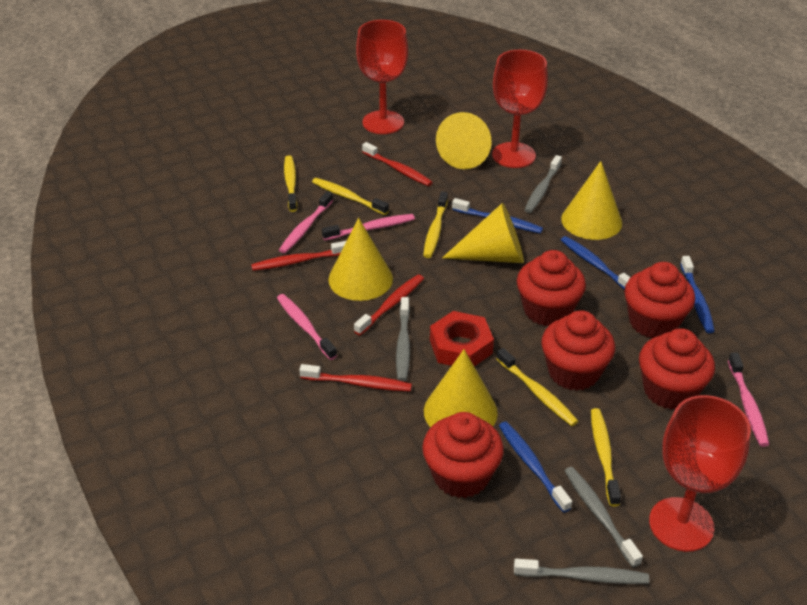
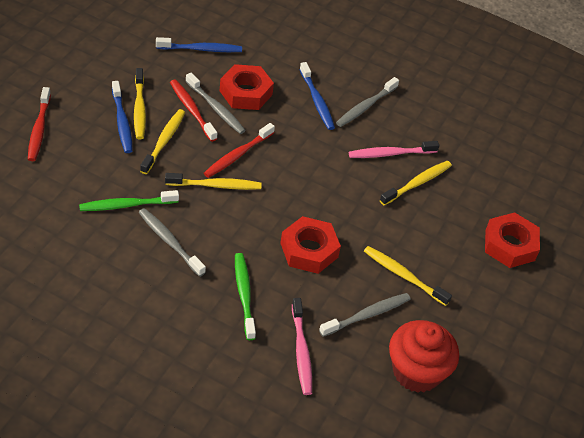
blue toothbrush: [452,198,543,234] [499,422,572,513] [561,236,631,290] [680,256,715,333] = 4 -> [112,81,133,153] [156,37,242,52] [299,62,335,130] = 3
green toothbrush: none = 0 -> [79,190,179,211] [235,253,256,340] = 2
pink toothbrush: [277,294,337,360] [279,191,333,253] [322,214,415,241] [728,353,769,447] = 4 -> [292,298,312,395] [349,141,439,158] = 2
red cupcake: [422,412,504,498] [517,250,586,326] [541,310,615,391] [624,262,695,338] [639,328,715,410] = 5 -> [389,320,459,393] = 1
red goblet: [356,20,408,134] [492,50,548,168] [649,395,751,552] = 3 -> none = 0
red nut: [430,311,494,367] = 1 -> [220,64,274,110] [280,216,341,274] [485,212,540,268] = 3
red toothbrush: [251,241,346,271] [299,364,412,391] [354,274,424,335] [362,142,433,186] = 4 -> [28,87,51,161] [170,79,217,142] [204,123,275,178] = 3
yellow cone: [328,218,393,301] [424,349,498,428] [436,112,492,169] [442,203,524,263] [561,161,622,240] = 5 -> none = 0

